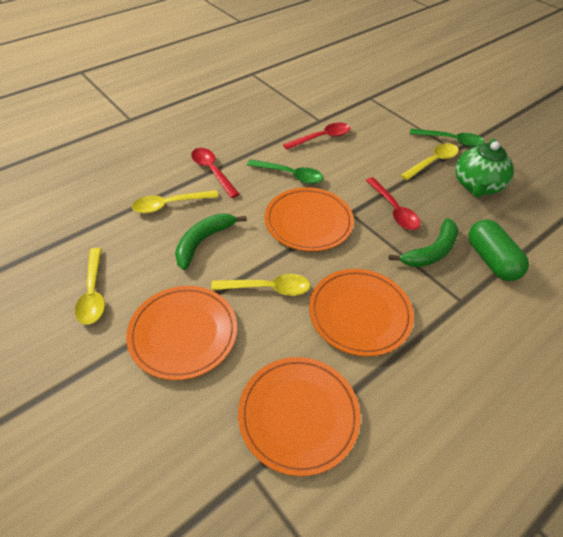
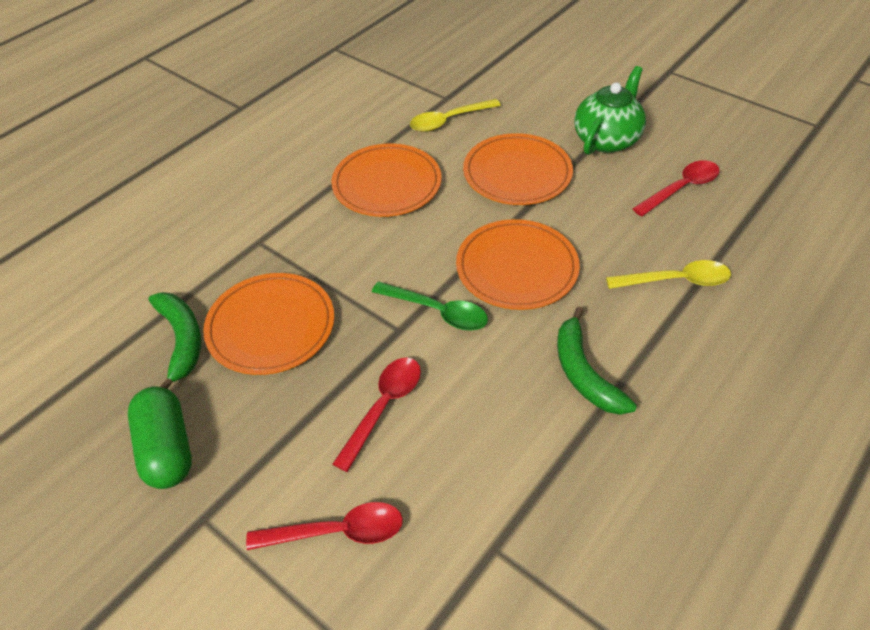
green spoon: [247,159,324,184] [410,129,485,147] = 2 -> [372,282,488,331] = 1
yellow spoon: [75,248,105,325] [132,190,218,214] [211,274,310,296] [401,143,459,180] = 4 -> [410,99,501,132] [606,260,731,289] = 2

